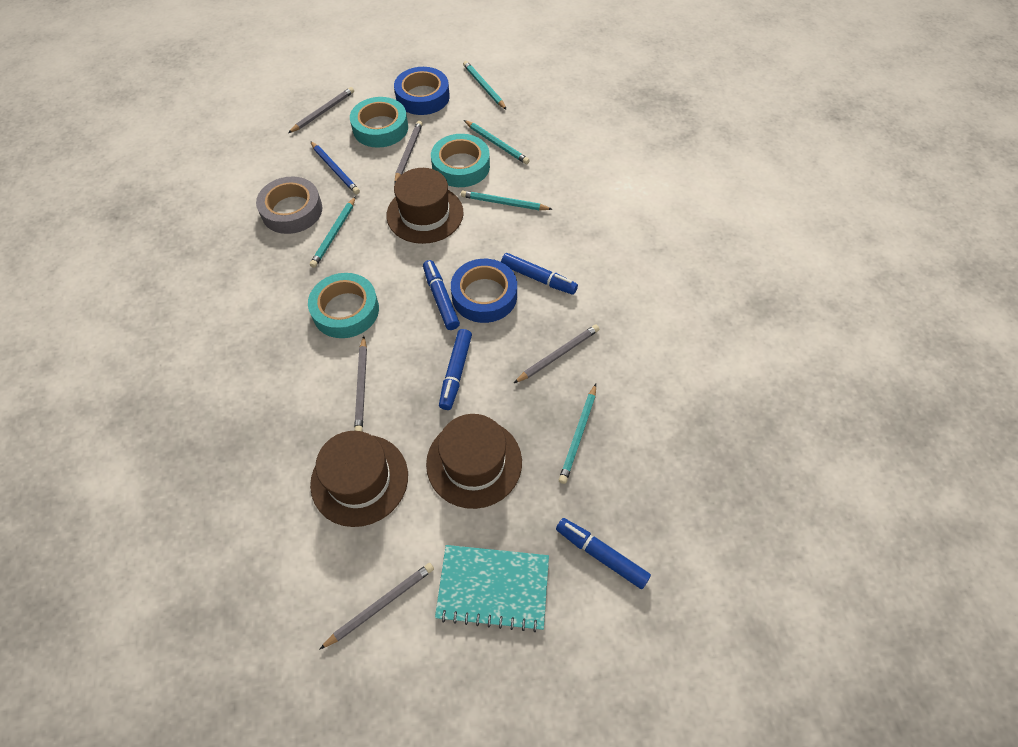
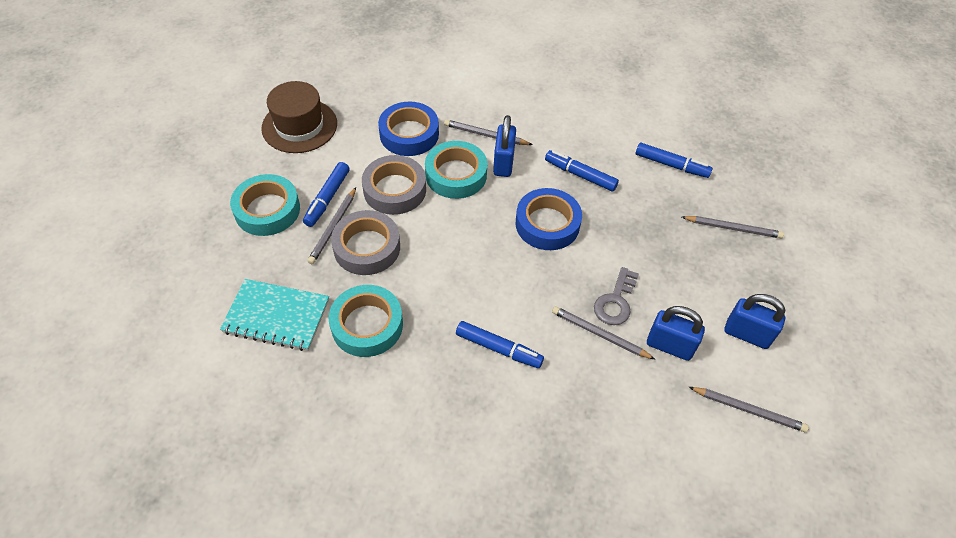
blue padlock: none = 0 -> [493,115,516,177] [647,306,705,361] [724,294,785,349] = 3
blue pencil: [310,141,360,194] = 1 -> none = 0
brown hat: [310,431,408,527] [386,168,464,244] [426,414,522,509] = 3 -> [261,81,337,153] = 1
grey key: none = 0 -> [594,267,639,325] = 1
grey tape: [256,176,322,234] = 1 -> [331,210,400,275] [362,155,426,215] = 2
turquoise pencil: [310,196,356,268] [461,190,552,210] [463,61,507,110] [464,120,530,164] [559,384,596,484] = 5 -> none = 0

